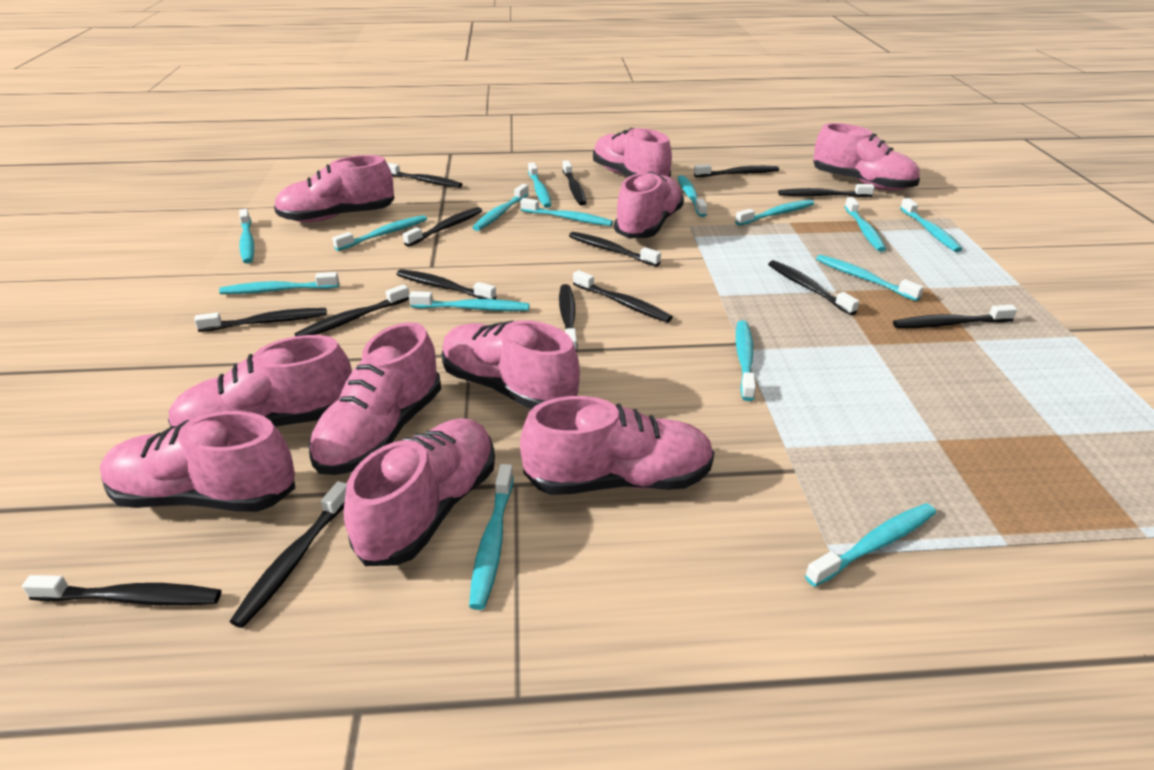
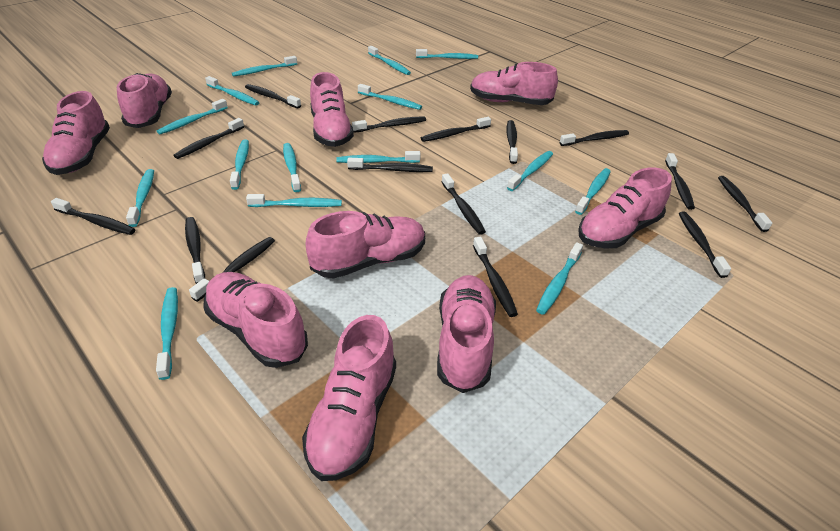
pink shoe: [100,411,295,512] [168,335,352,427] [274,155,395,222] [309,322,441,475] [344,418,495,566] [441,320,580,409] [520,396,715,495] [593,128,672,177] [614,171,684,238] [814,123,920,190] = 10 -> [42,91,110,175] [117,73,172,128] [203,272,308,368] [302,315,396,481] [305,211,425,278] [310,72,354,147] [437,275,496,393] [470,62,558,105] [578,167,672,248] = 9

